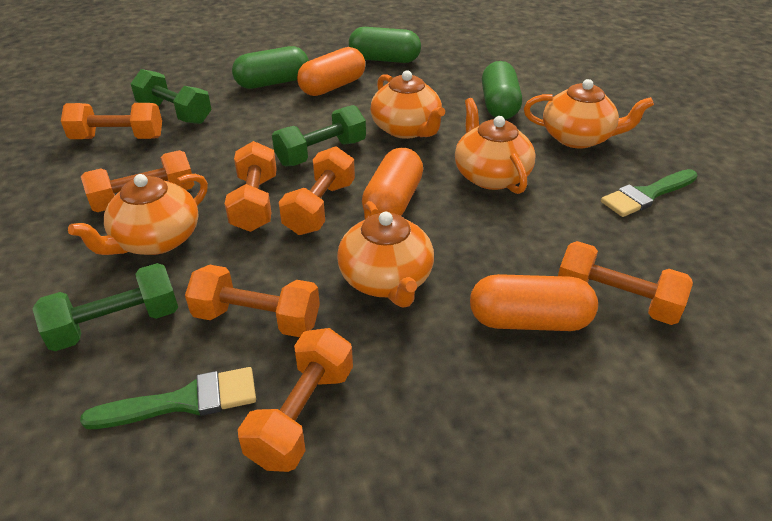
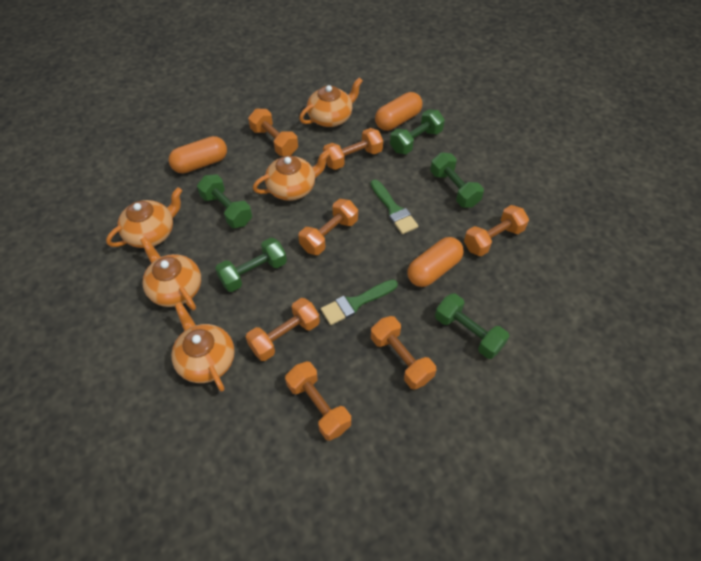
green capsule: [232,46,309,89] [349,27,421,63] [482,61,522,119] = 3 -> none = 0
green dumbbell: [33,263,178,351] [131,69,212,124] [272,105,366,166] = 3 -> [197,174,252,228] [215,238,287,292] [390,109,445,154] [430,152,484,208] [435,293,509,359] = 5

